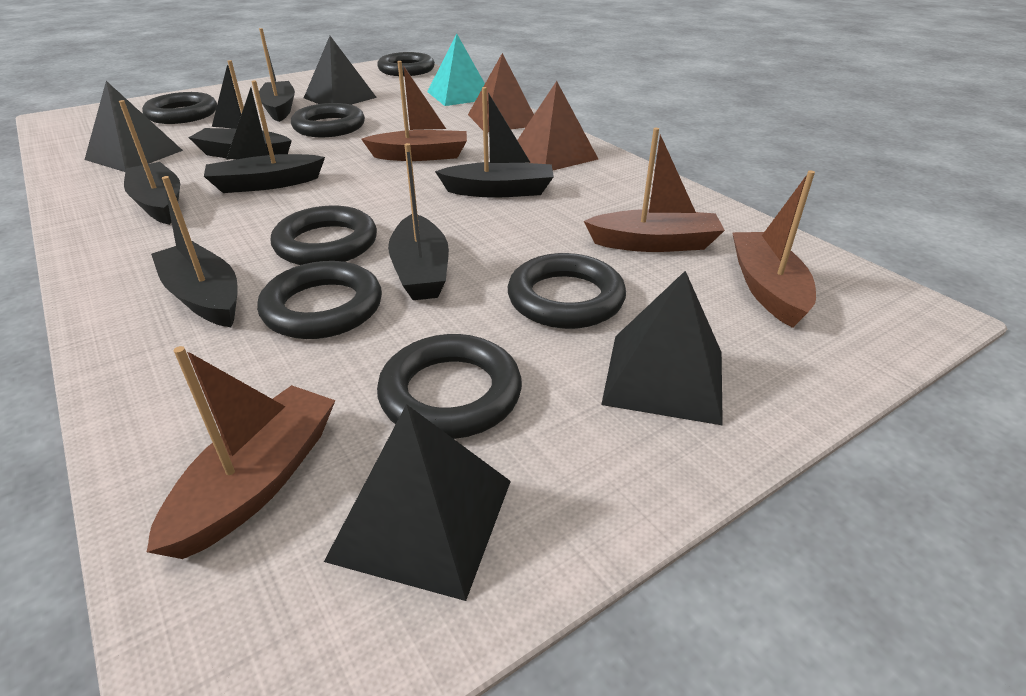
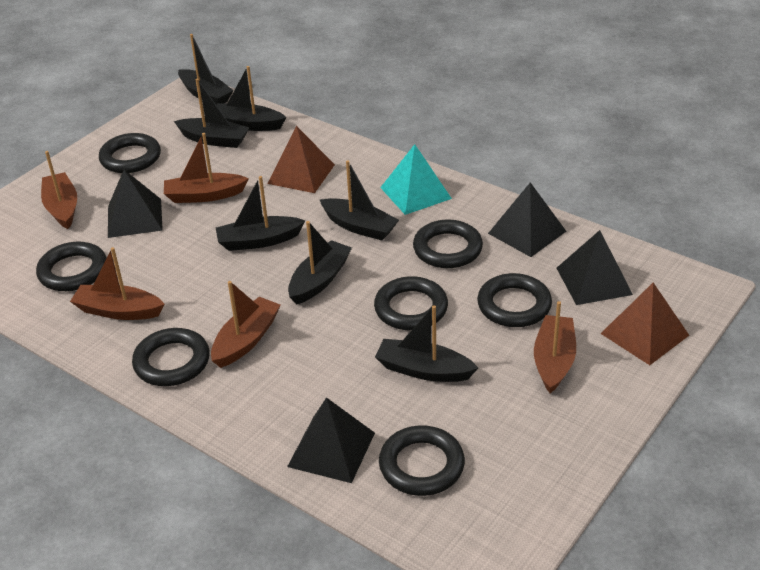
brown boat: [147,346,336,559] [361,61,467,161] [584,128,725,252] [732,171,816,328] = 4 -> [41,151,77,229] [70,247,165,320] [164,133,249,203] [211,281,281,368] [534,301,576,393] = 5

